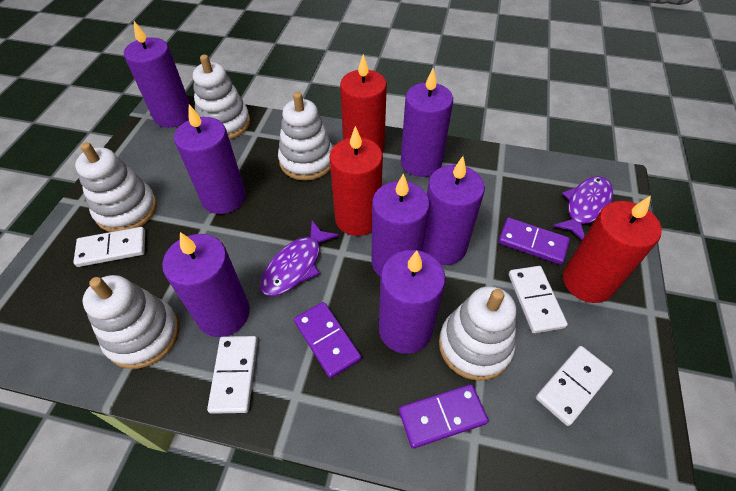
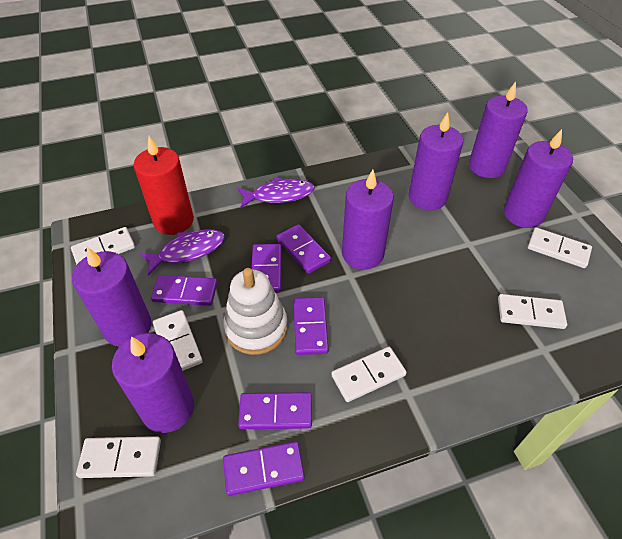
purple candle: [124,21,191,128] [162,232,250,337] [174,105,246,214] [372,173,430,277] [379,250,446,354] [401,68,453,177] [422,156,485,265] = 7 -> [72,247,151,347] [112,333,194,433] [342,170,394,270] [409,112,463,210] [469,81,528,178] [504,129,573,228] = 6
purple domino: [294,302,361,378] [399,384,488,448] [498,218,570,265] = 3 -> [151,275,217,306] [223,441,305,496] [238,392,312,429] [251,244,281,293] [277,224,331,274] [294,297,329,355] = 6
red candle: [329,126,383,236] [340,54,387,154] [563,195,662,303] = 3 -> [134,136,194,235] = 1
white domino: [74,227,145,267] [207,336,258,414] [509,266,568,333] [536,346,613,426] = 4 -> [71,227,135,265] [76,436,161,478] [153,310,203,371] [331,347,407,402] [498,294,567,329] [528,227,592,268] = 6
white stacking toy: [75,142,157,232] [82,275,180,369] [193,54,250,140] [278,92,333,181] [439,286,516,381] = 5 -> [223,268,288,355] = 1

